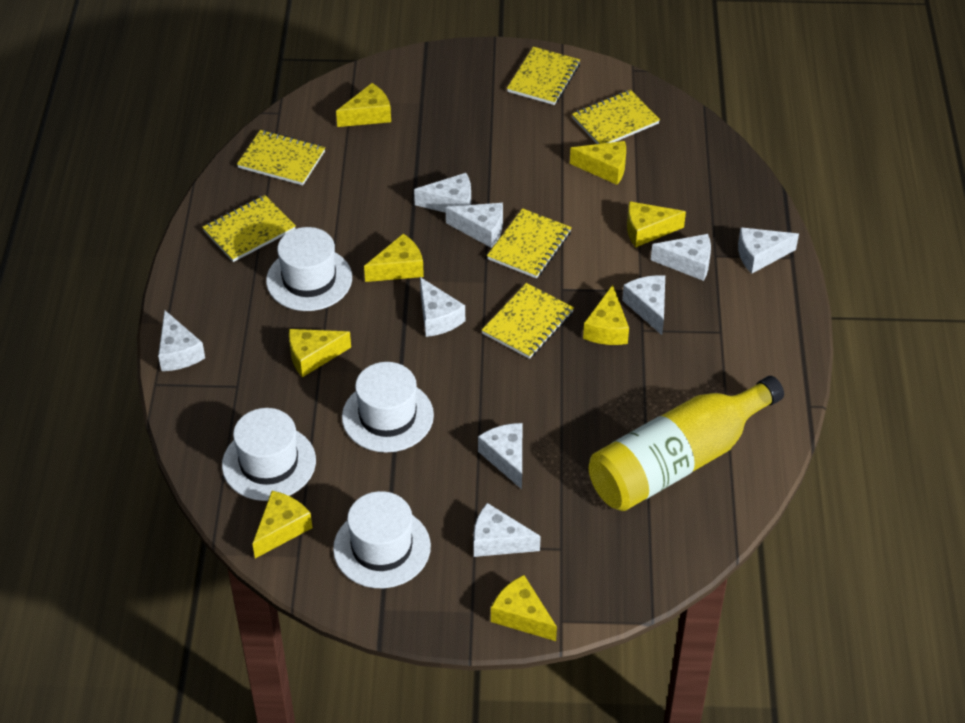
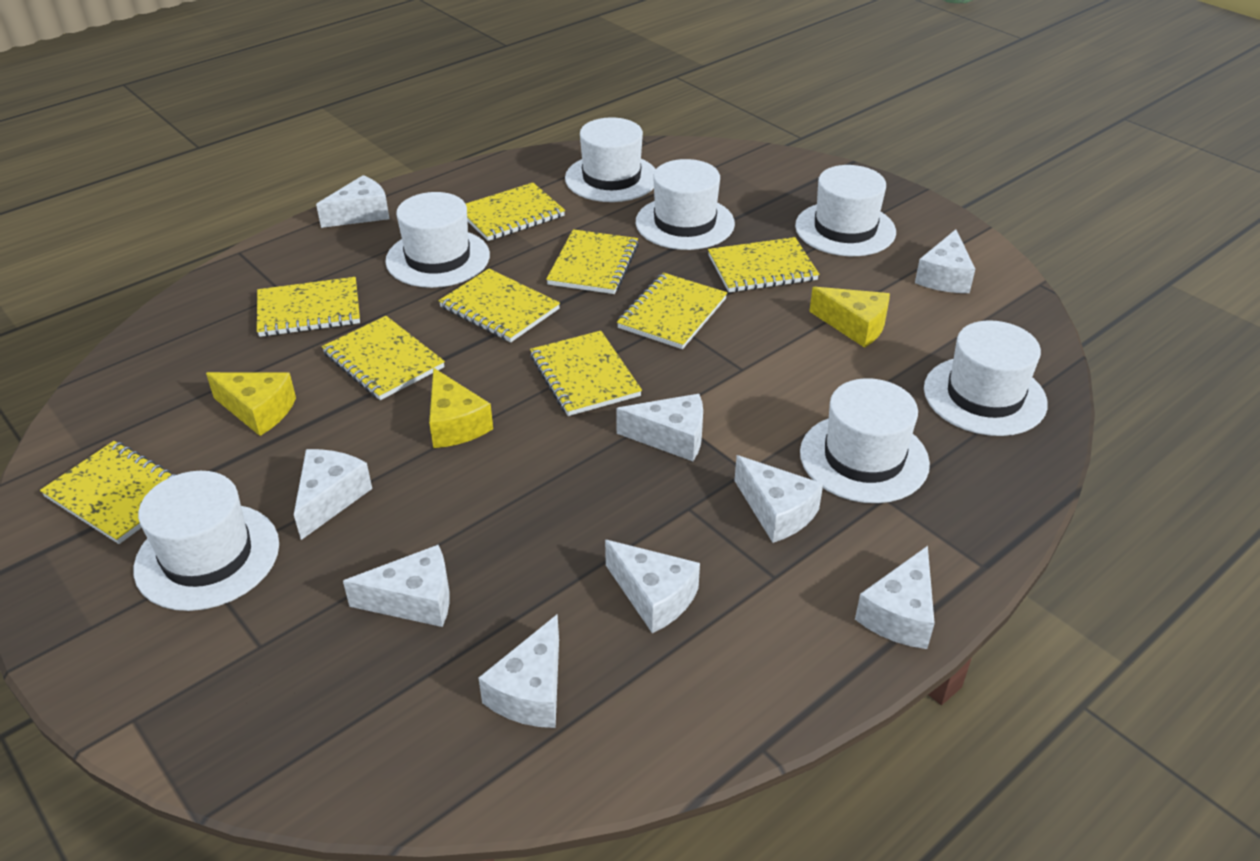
white hat: [222,408,316,501] [266,227,352,311] [333,491,431,588] [342,362,434,453] = 4 -> [134,471,279,611] [385,192,490,288] [565,117,656,202] [636,159,735,250] [795,165,896,256] [800,378,930,503] [924,320,1048,436] = 7
yellow bottle: [589,376,784,511] = 1 -> none = 0
yellow cheese: [252,491,312,558] [289,329,351,377] [336,83,391,127] [364,234,424,282] [491,575,557,641] [570,141,626,185] [583,285,629,345] [627,201,686,247] = 8 -> [206,372,296,436] [429,368,493,448] [809,287,890,348] = 3
yellow notebook: [202,195,296,262] [237,130,325,185] [482,283,574,359] [487,208,572,279] [507,47,580,105] [572,90,660,144] = 6 -> [40,441,177,544] [257,277,360,337] [322,316,445,400] [439,269,560,342] [466,183,565,241] [530,331,642,416] [546,229,639,294] [617,273,727,349] [708,237,819,292] = 9

